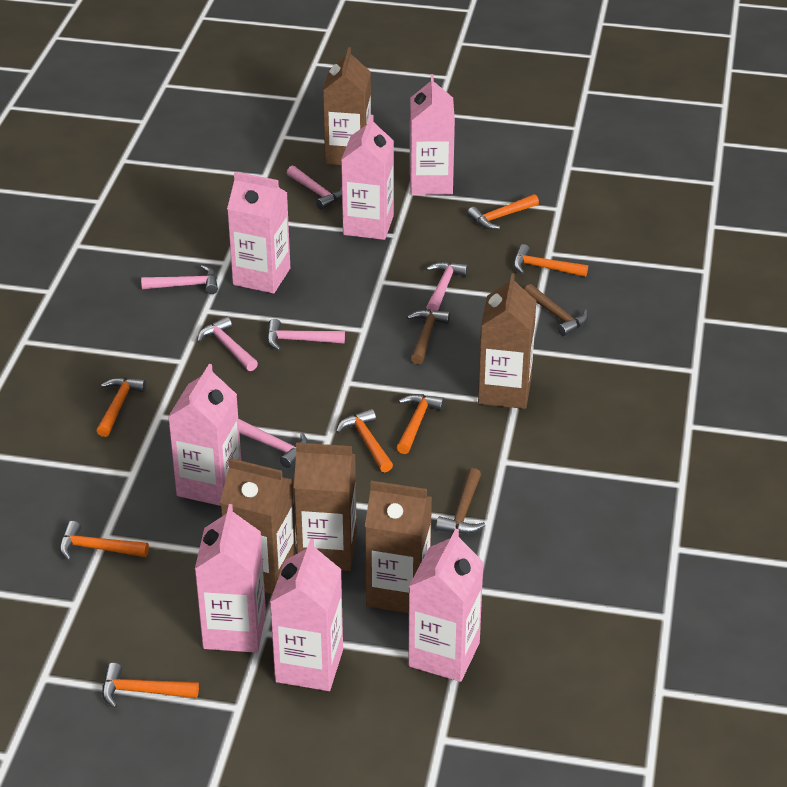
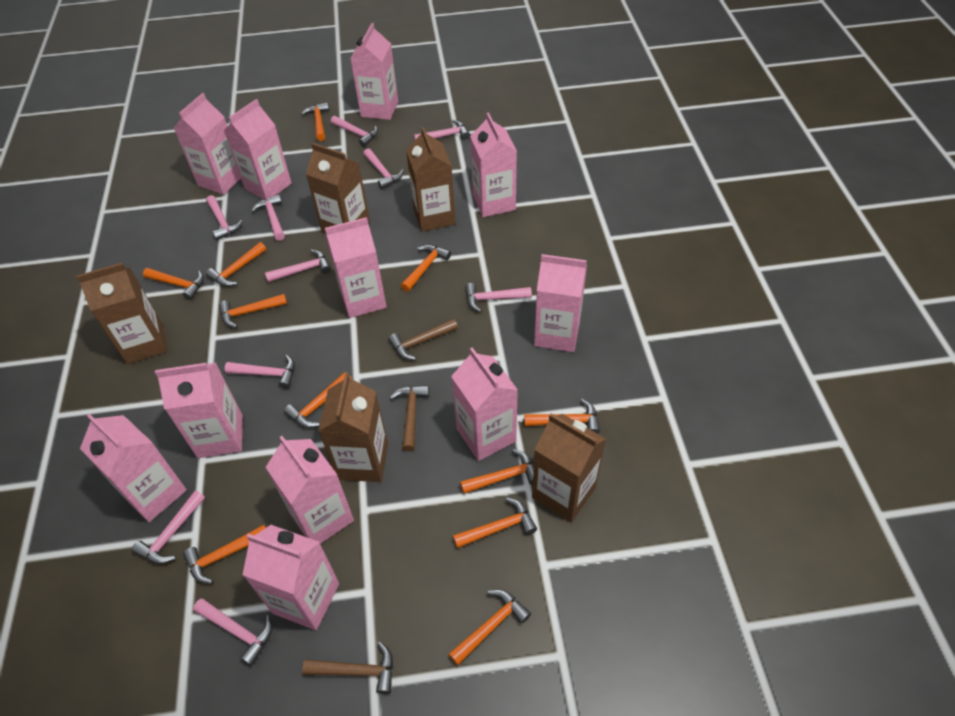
orange hammer: [59,521,149,561] [96,377,146,437] [102,663,199,708] [336,409,393,472] [396,394,445,454] [467,194,539,229] [513,244,588,277] = 7 -> [143,268,204,300] [183,525,266,584] [206,242,266,286] [219,294,287,328] [284,372,352,428] [301,103,329,141] [401,245,451,292] [449,589,531,666] [453,498,537,548] [460,449,534,494] [524,399,600,434] = 11
pink carton: [168,364,241,506] [195,504,266,653] [227,172,290,294] [270,539,343,691] [341,115,394,240] [408,529,484,682] [410,74,455,195] = 7 -> [80,414,187,522] [155,363,243,458] [174,93,241,195] [224,99,292,201] [243,525,339,630] [266,436,354,544] [325,217,387,318] [350,23,398,120] [451,347,518,461] [470,113,517,217] [534,254,587,352] = 11
pink hammer: [141,265,218,294] [197,316,258,371] [238,419,308,468] [267,319,345,351] [287,166,342,210] [426,262,468,312] = 6 -> [132,490,205,564] [193,599,272,666] [206,195,243,240] [225,355,295,389] [251,194,285,241] [265,249,331,282] [331,116,378,147] [363,148,404,189] [414,120,470,140] [465,283,532,312] = 10

